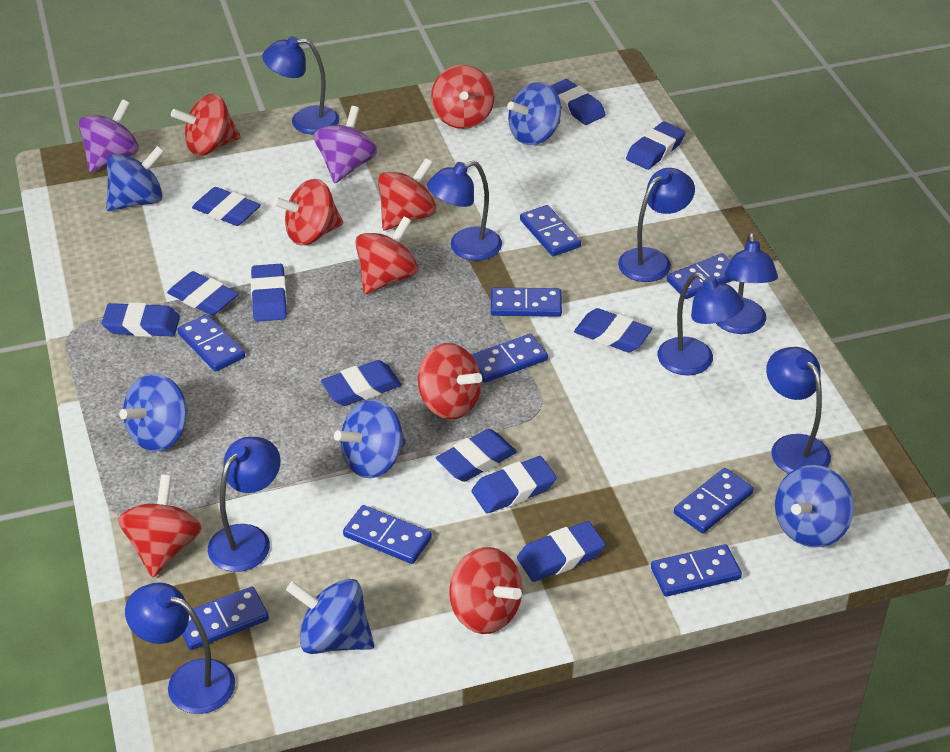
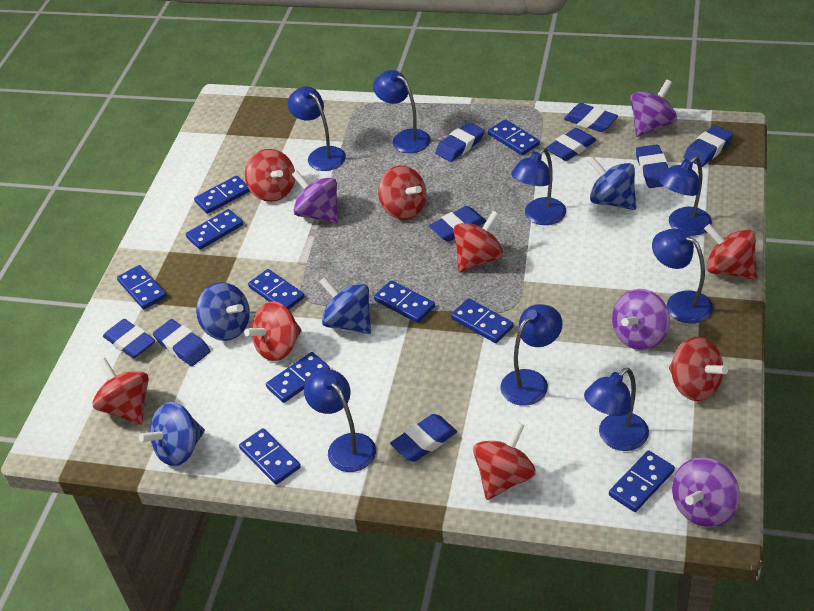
blue domino: [178,314,245,372] [182,587,269,650] [343,505,432,564] [471,334,548,383] [491,287,562,317] [520,205,581,256] [651,544,742,597] [667,253,733,299] [674,468,754,533] = 9 -> [117,265,167,309] [186,209,243,250] [194,176,250,214] [239,428,301,485] [248,269,305,309] [266,352,330,403] [374,280,435,323] [451,298,514,343] [488,119,540,155] [609,451,675,512] = 10
blue eraser: [102,302,180,337] [167,271,239,315] [192,187,261,226] [251,264,287,322] [321,360,402,406] [436,429,517,482] [472,456,557,513] [517,521,606,582] [551,79,606,125] [574,308,652,352] [626,121,686,170] = 11 -> [103,319,155,358] [153,319,211,366] [390,414,457,462] [429,206,486,242] [435,122,485,162] [546,128,597,161] [564,103,618,132] [636,145,669,188] [683,125,733,167] = 9
blue spinning top: [106,146,164,211] [119,373,188,452] [286,579,375,654] [334,399,406,478] [507,82,561,145] [775,465,854,548] = 6 -> [139,402,205,466] [196,282,250,341] [319,277,371,334] [588,157,636,210] = 4
purple spinning top: [78,99,139,173] [314,106,377,183] = 2 -> [292,170,338,224] [612,289,670,350] [630,79,677,137] [672,457,740,527] = 4

